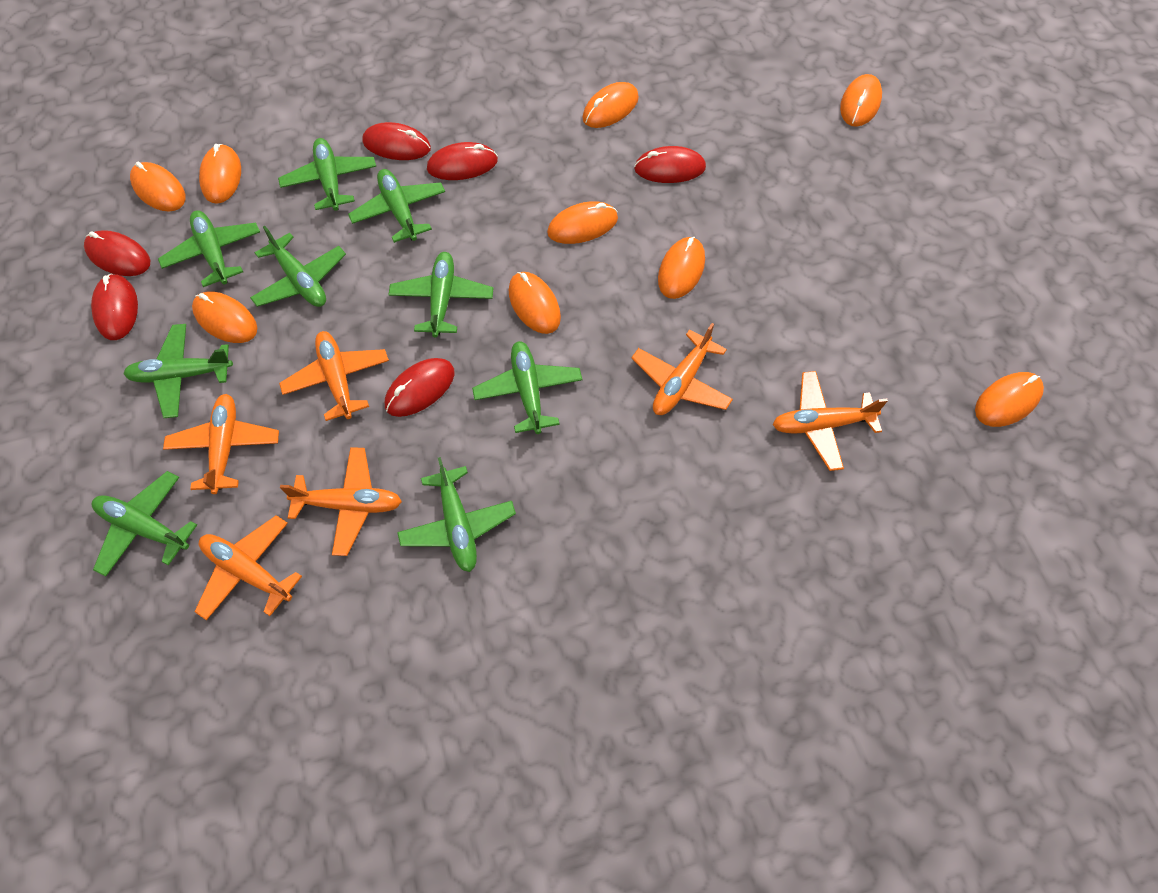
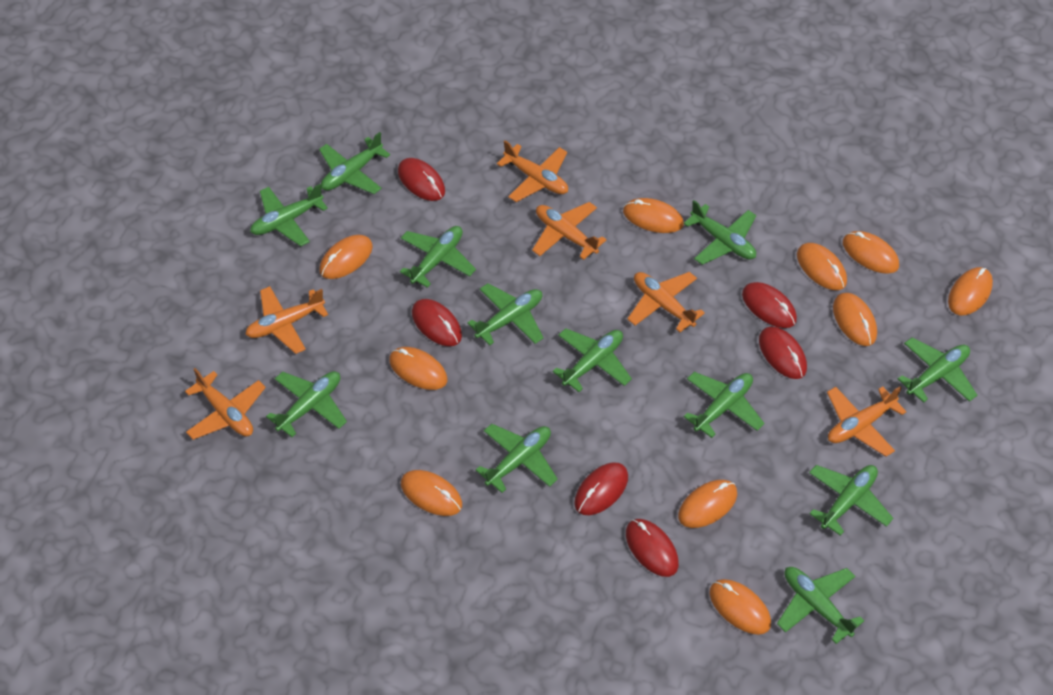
green plane: [92,471,197,577] [123,324,233,418] [158,210,260,287] [250,226,346,307] [278,138,376,211] [348,169,445,243] [388,252,493,338] [397,457,516,572] [472,341,582,434] = 9 -> [250,184,328,246] [266,371,347,437] [319,132,390,194] [400,226,476,288] [467,283,544,346] [476,424,558,493] [553,328,632,392] [683,200,756,265] [684,372,764,438] [777,567,864,644] [809,465,893,536] [898,337,977,403] = 12
orange mouse: [130,162,185,212] [192,292,257,343] [199,144,241,204] [509,272,561,334] [547,201,618,244] [582,82,639,128] [658,237,705,299] [840,74,882,127] [975,372,1044,427] = 9 -> [319,235,373,279] [389,347,447,390] [401,470,462,516] [623,198,684,233] [678,480,737,528] [709,579,771,635] [797,243,847,290] [833,293,877,346] [843,231,899,274] [948,267,993,315] = 10

